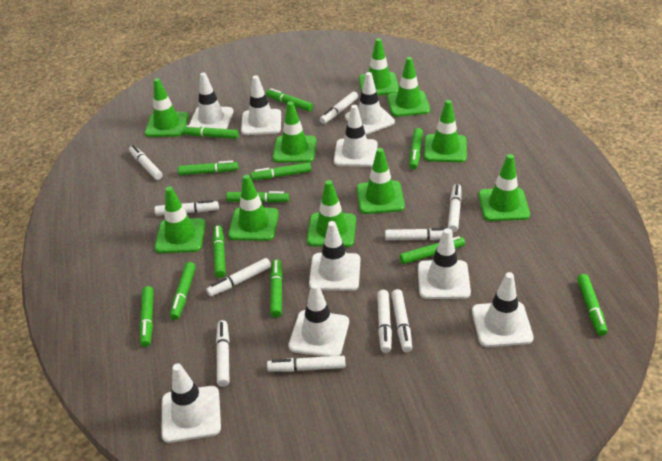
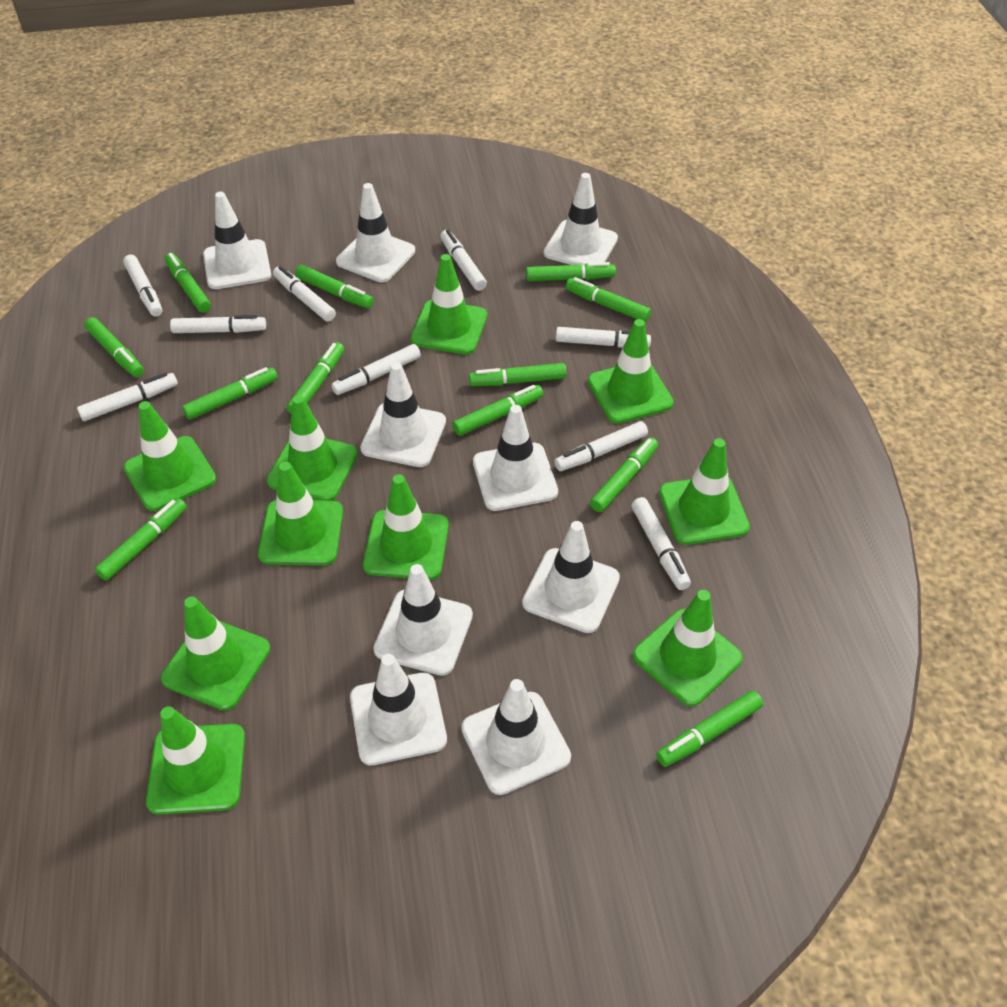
white marker: [129,145,163,180] [154,200,219,216] [206,258,271,297] [216,320,229,387] [267,356,346,372] [320,91,358,124] [377,290,392,353] [385,228,453,240] [391,289,412,352] [448,184,462,232] = 10 -> [77,373,178,421] [123,255,162,317] [170,315,266,333] [273,266,336,321] [331,344,421,395] [440,230,487,291] [554,421,648,471] [556,327,651,348] [631,497,691,590] = 9

